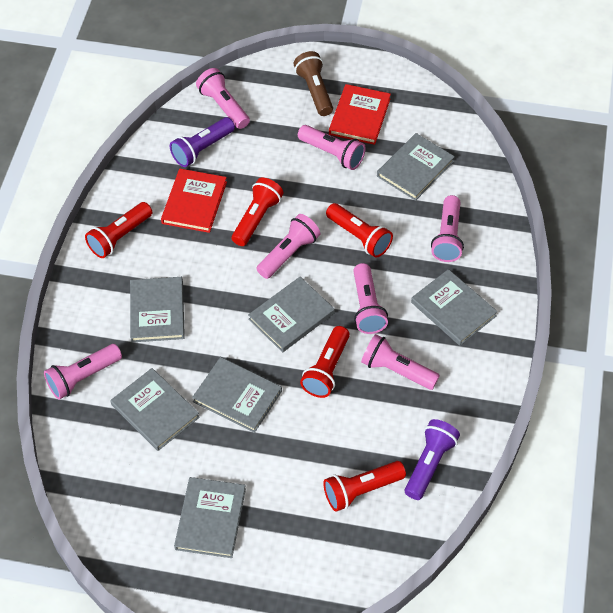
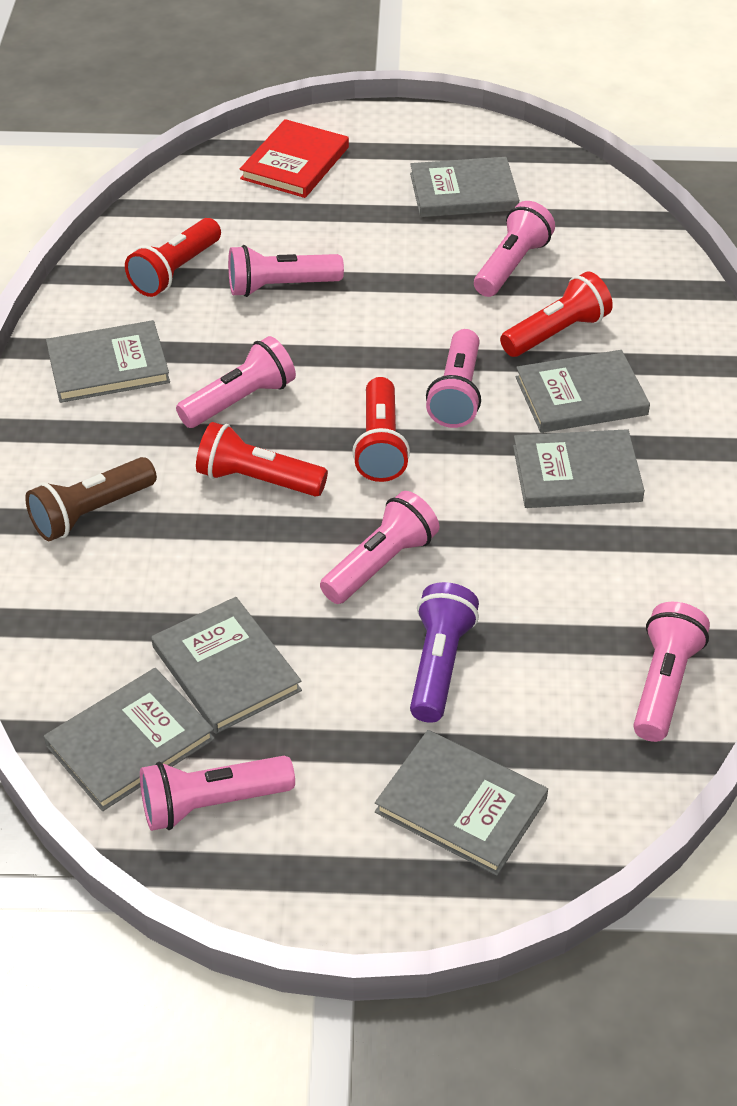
purple flashlight: [170,117,235,167] [405,419,460,500] = 2 -> [410,582,479,723] = 1
red book: [161,169,227,233] [329,84,391,145] = 2 -> [240,119,349,198] = 1
red flashlight: [85,202,152,258] [232,178,284,246] [300,326,350,398] [323,461,406,512] [326,203,393,258] = 5 -> [125,218,221,297] [196,422,328,497] [352,377,410,482] [500,272,613,357] = 4

